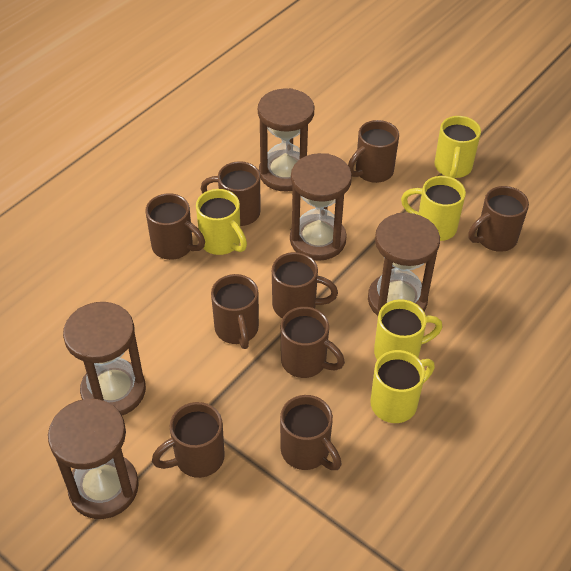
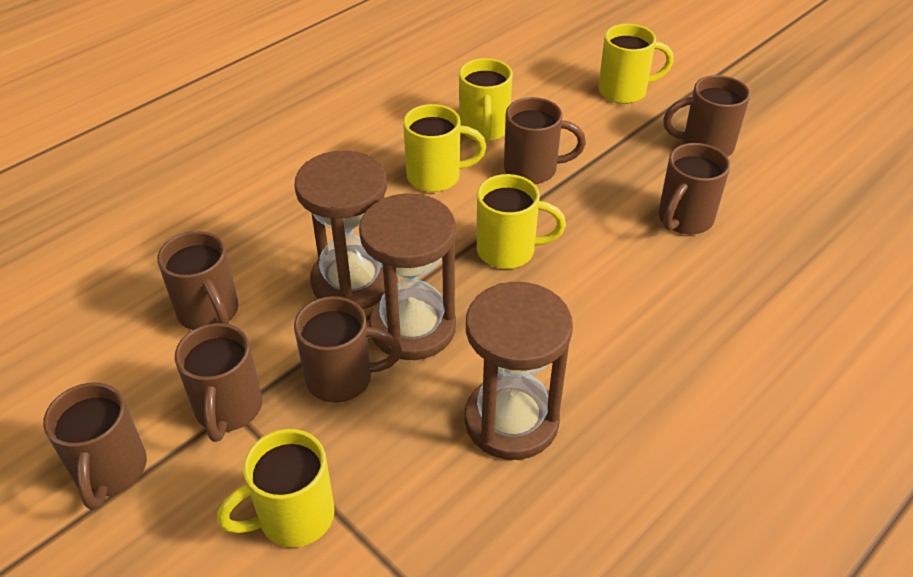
brown hourglass: [48,398,139,519] [63,302,146,415] [258,88,315,192] [290,153,352,261] [368,213,440,316] = 5 -> [294,150,387,310] [359,193,456,360] [465,282,573,460] = 3
brown mug: [145,193,205,260] [152,402,225,478] [201,161,260,226] [211,274,259,349] [272,252,338,318] [280,395,341,470] [281,307,345,378] [348,120,399,183] [468,186,529,252] = 9 -> [43,382,147,510] [157,231,238,330] [175,323,262,442] [294,296,402,403] [504,97,586,184] [658,143,730,234] [663,75,750,157] = 7

